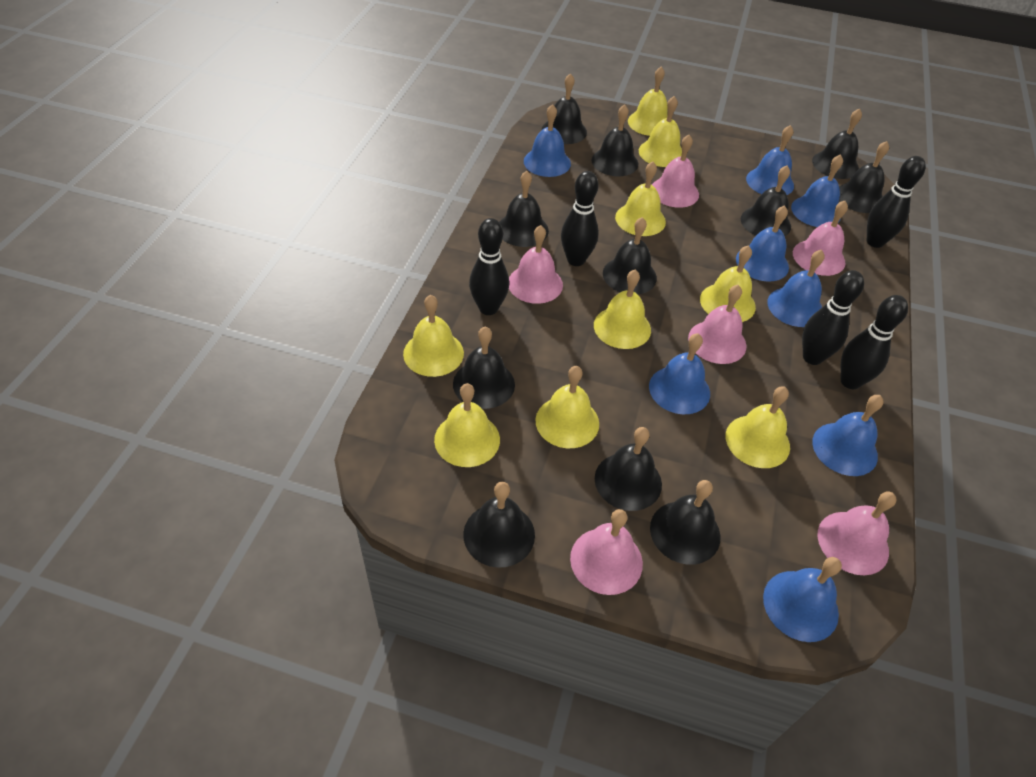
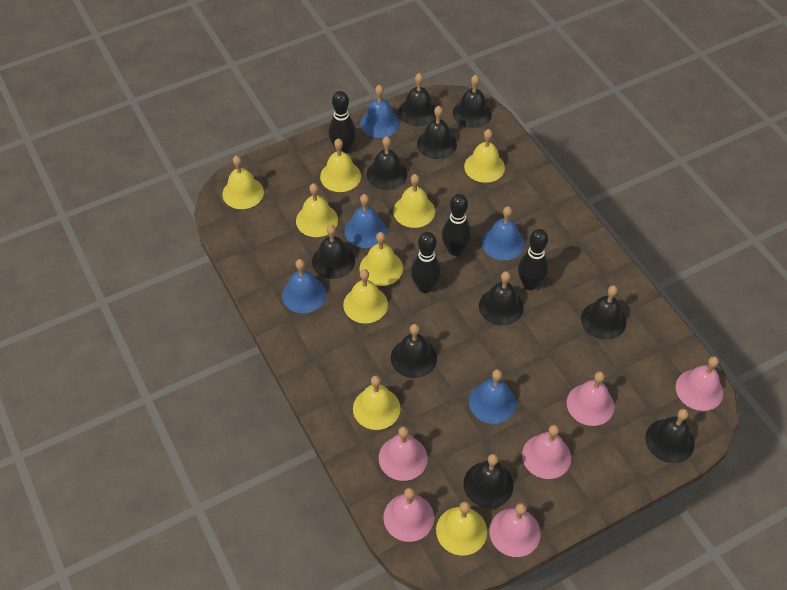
black bell: [453,326,515,409] [463,482,535,568] [499,171,549,247] [542,73,587,144] [591,104,638,176] [595,427,662,511] [603,217,657,294] [650,480,720,565] [741,165,791,236] [812,108,862,179] [839,141,889,213] = 11 -> [312,225,355,279] [367,136,407,190] [391,324,437,378] [399,73,436,126] [417,106,457,159] [453,75,492,128] [464,454,514,508] [479,271,524,326] [581,285,626,340] [645,409,695,463] = 10
black bowling pin: [469,218,509,315] [561,171,599,266] [802,270,864,365] [841,295,908,389] [867,156,926,248] = 5 -> [328,91,356,154] [411,232,441,293] [442,194,471,256] [518,229,549,290] = 4
blue bell: [524,104,571,177] [649,333,710,414] [736,205,789,282] [746,125,794,195] [763,557,842,642] [767,250,825,327] [791,154,843,227] [812,395,884,476] = 8 -> [282,259,326,313] [344,194,387,248] [360,85,400,138] [469,369,517,424] [482,206,525,260] = 5

